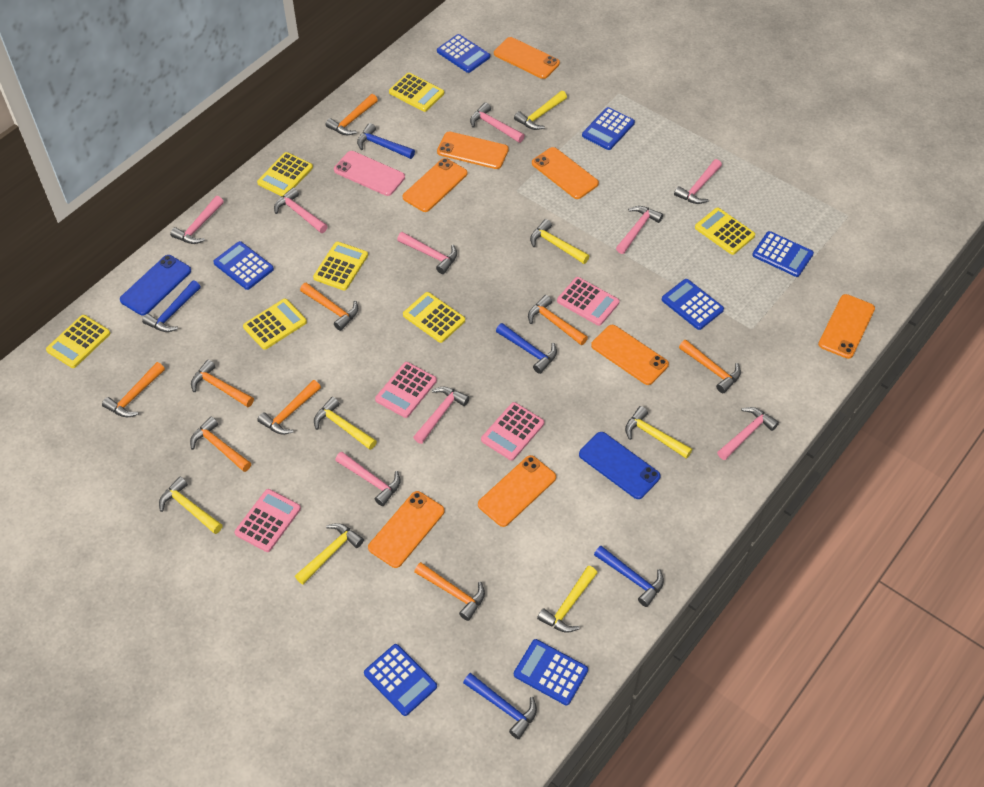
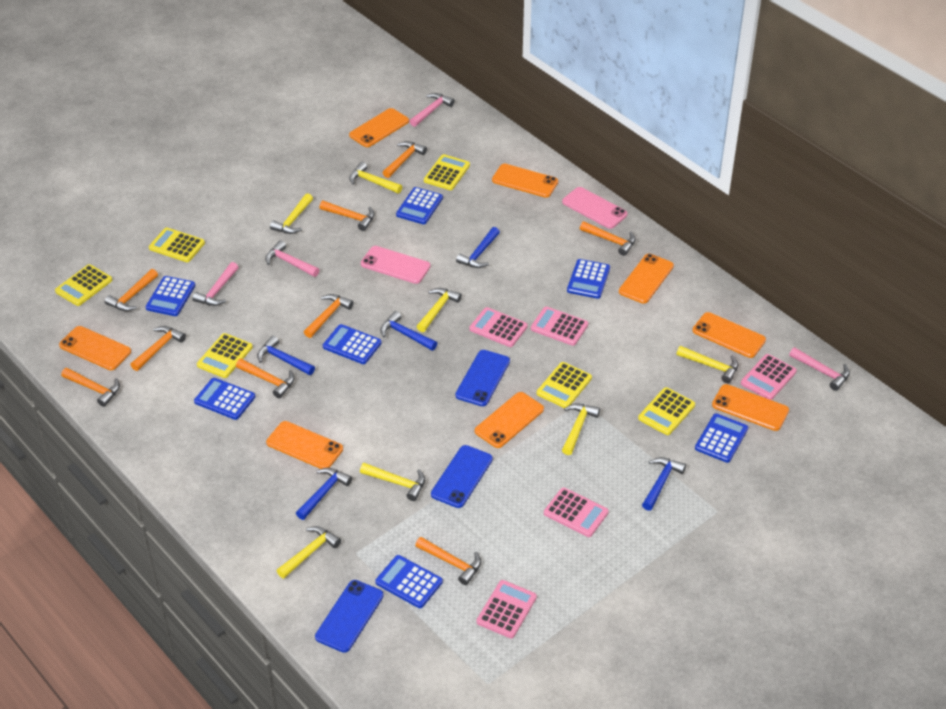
blue phone: [120,255,191,316] [579,432,661,499] = 2 -> [315,580,384,653] [431,445,493,508] [455,350,510,406] = 3
pink calculator: [234,489,301,552] [375,362,437,418] [481,402,544,461] [557,277,620,326] = 4 -> [469,307,528,347] [477,580,537,638] [531,307,588,346] [544,487,609,537] [741,354,797,400] = 5
pink hammer: [170,196,224,244] [274,188,328,233] [335,452,400,506] [397,232,457,274] [413,387,470,444] [470,103,525,143] [616,206,663,254] [674,159,722,204] [717,407,779,460] = 9 -> [192,262,239,306] [265,240,319,277] [410,93,455,127] [789,347,850,391] = 4
pink phone: [334,151,405,196] = 1 -> [361,246,431,284] [562,187,628,229] = 2
yellow calculator: [46,315,110,368] [243,299,307,350] [257,152,313,197] [313,242,368,290] [389,73,444,112] [403,292,465,343] [695,208,755,255] = 7 -> [55,264,112,306] [149,228,205,262] [197,333,253,378] [424,154,470,190] [537,362,592,408] [638,387,695,435] = 6

